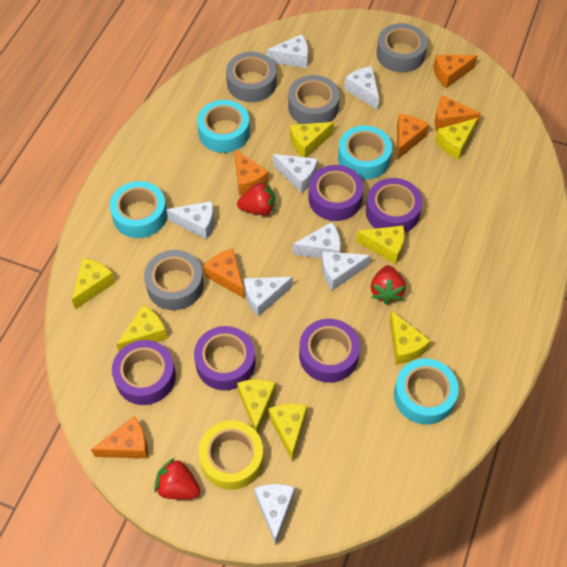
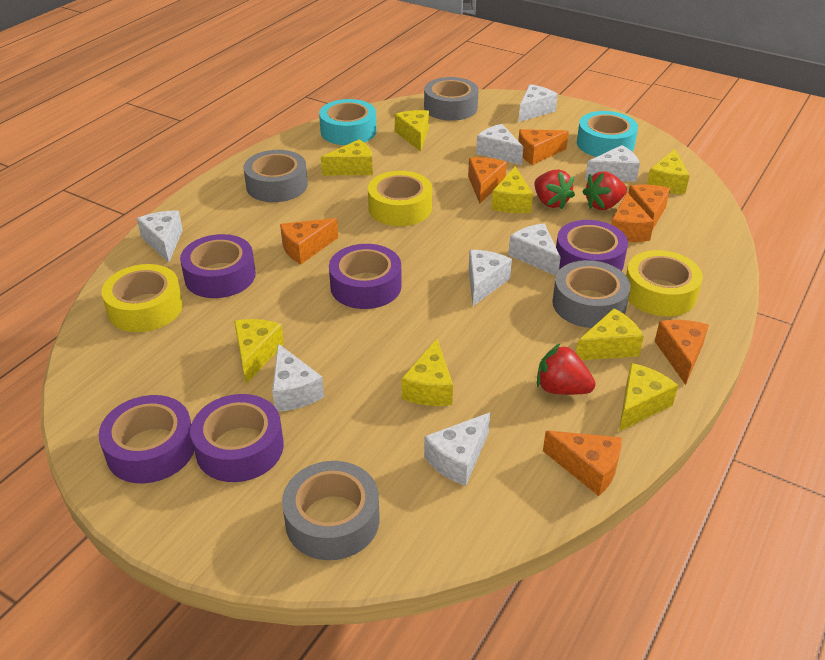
orange cheese: [91,416,148,458] [203,249,244,298] [234,149,269,196] [397,114,429,160] [433,55,478,88] [435,95,481,131] = 6 -> [280,218,338,264] [468,157,507,204] [518,129,569,165] [543,431,622,496] [611,193,654,242] [628,185,670,228] [655,320,709,385] = 7
turquoise tape: [110,181,167,238] [197,100,250,153] [338,125,392,180] [394,358,459,425] = 4 -> [319,99,377,145] [577,111,638,157] = 2
yellow tape: [199,420,264,490] = 1 -> [101,264,183,332] [368,171,432,226] [626,250,703,316] = 3

